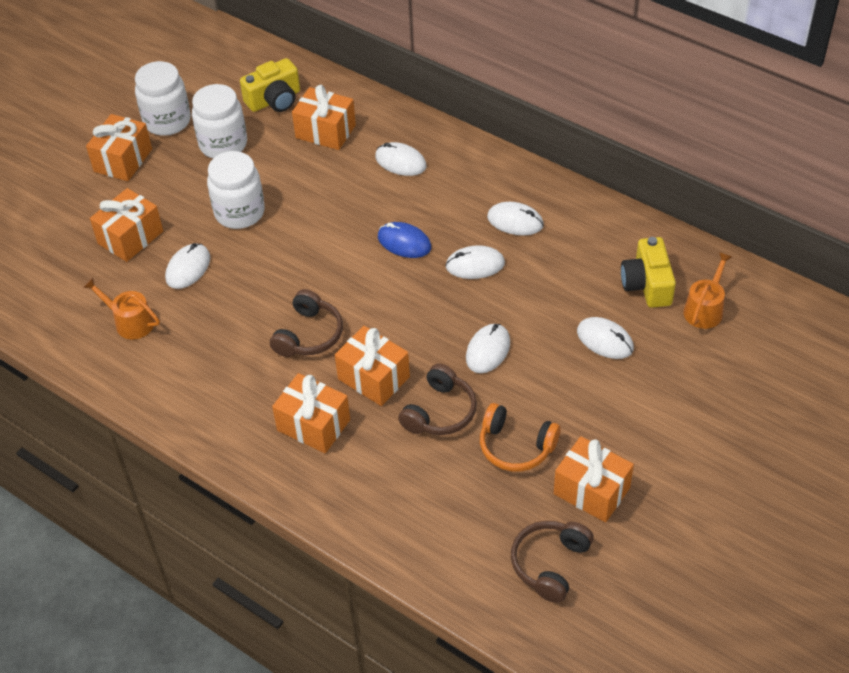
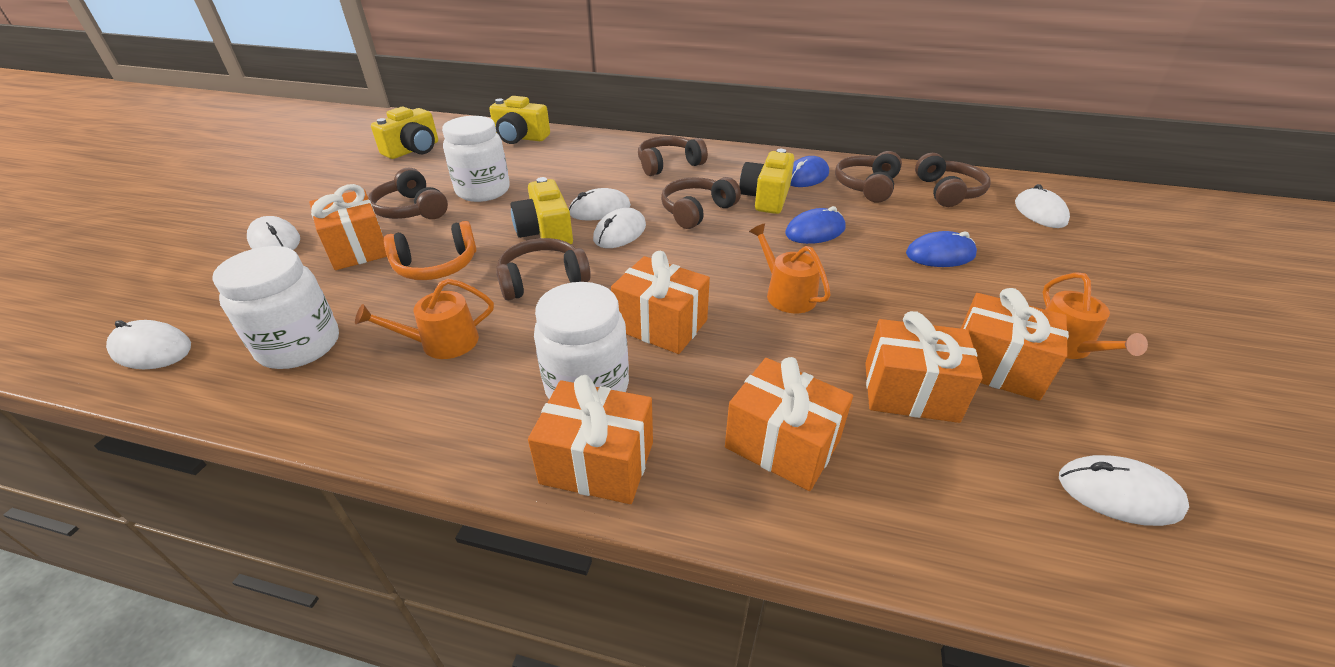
blue mouse: [378,222,431,258] = 1 -> [785,206,846,244] [790,156,829,187] [906,231,977,267] = 3
brown headphones: [270,289,343,357] [398,363,477,435] [511,521,594,603] = 3 -> [368,167,448,219] [496,238,591,301] [638,136,708,176] [661,177,741,229] [835,151,902,203] [915,153,991,207] = 6
orange watering can: [83,278,160,340] [684,252,732,329] = 2 -> [355,278,494,359] [749,223,831,313] [1043,272,1148,359] = 3
yellow camera: [240,58,300,112] [621,237,676,308] = 2 -> [371,107,438,159] [489,96,550,144] [511,177,573,245] [739,149,794,214] = 4

